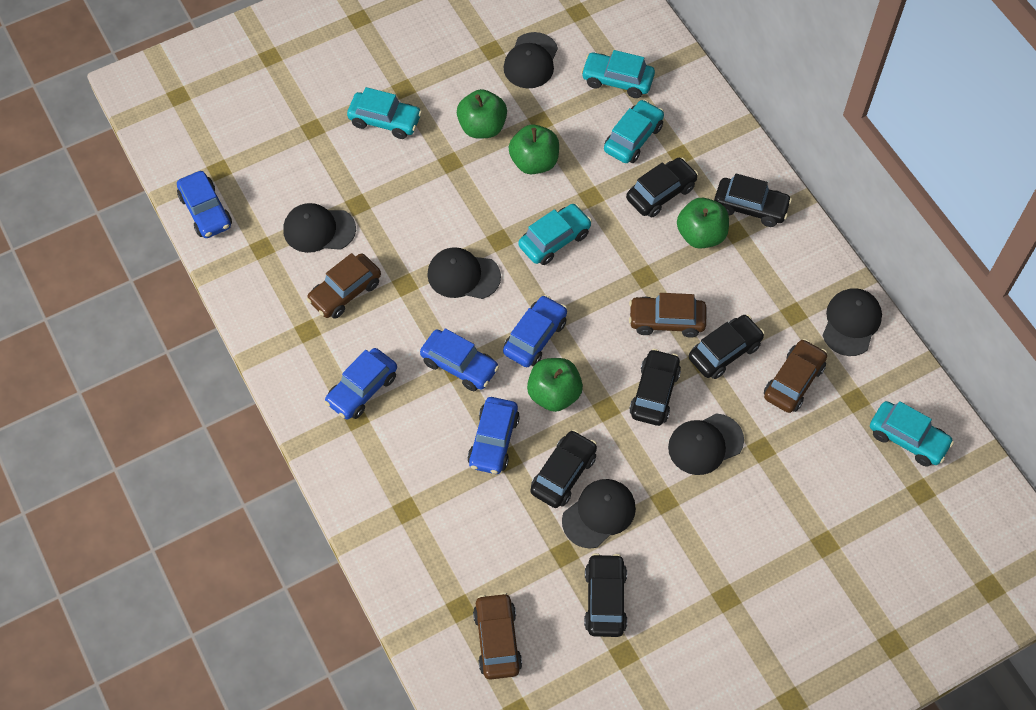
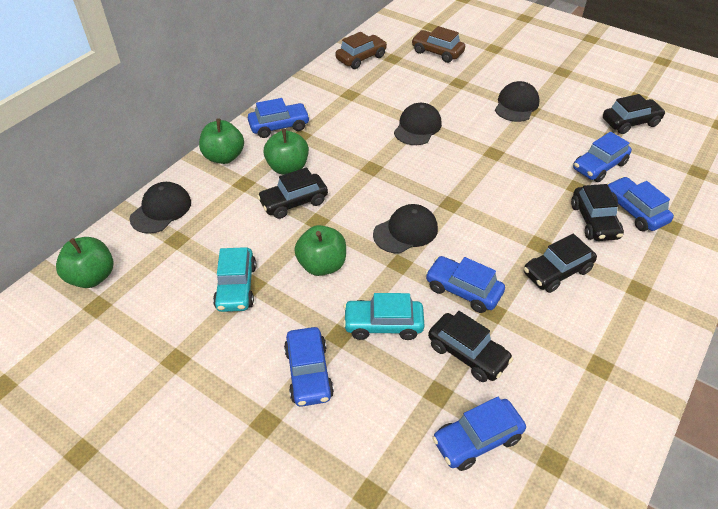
black cap: [283,203,356,253] [427,247,501,299] [503,32,558,88] [562,479,636,549] [668,413,744,475] [822,288,882,356] = 6 -> [129,182,191,234] [373,204,438,254] [394,103,442,145] [495,81,540,122] = 4
black car: [530,430,597,508] [584,553,627,637] [626,158,698,218] [629,349,681,426] [689,315,765,379] [714,173,792,227] = 6 -> [257,167,328,219] [428,311,513,382] [524,234,597,293] [571,184,624,241] [603,94,666,134] = 5
blue car: [177,171,232,238] [324,348,397,419] [420,328,499,391] [467,397,520,474] [503,295,567,367] = 5 -> [248,98,310,138] [284,327,334,407] [425,256,505,313] [432,397,526,471] [573,132,632,182] [607,176,674,231] = 6
brown car: [306,253,381,319] [473,592,522,680] [629,293,706,338] [764,339,827,413] = 4 -> [335,32,387,69] [411,26,465,63] = 2
turquoise car: [347,87,422,139] [518,204,592,265] [581,50,655,98] [604,99,664,163] [870,401,954,467] = 5 -> [213,247,256,312] [343,293,424,340] = 2

